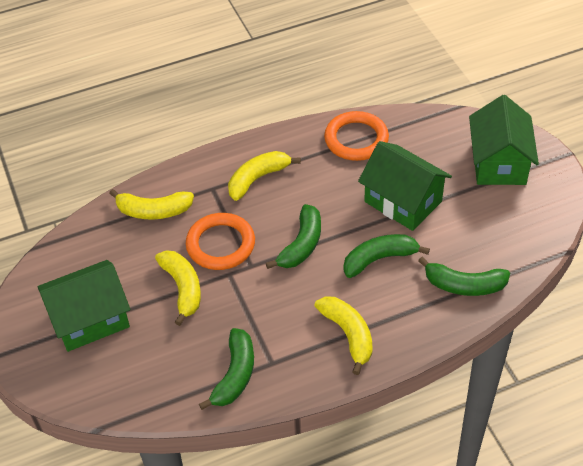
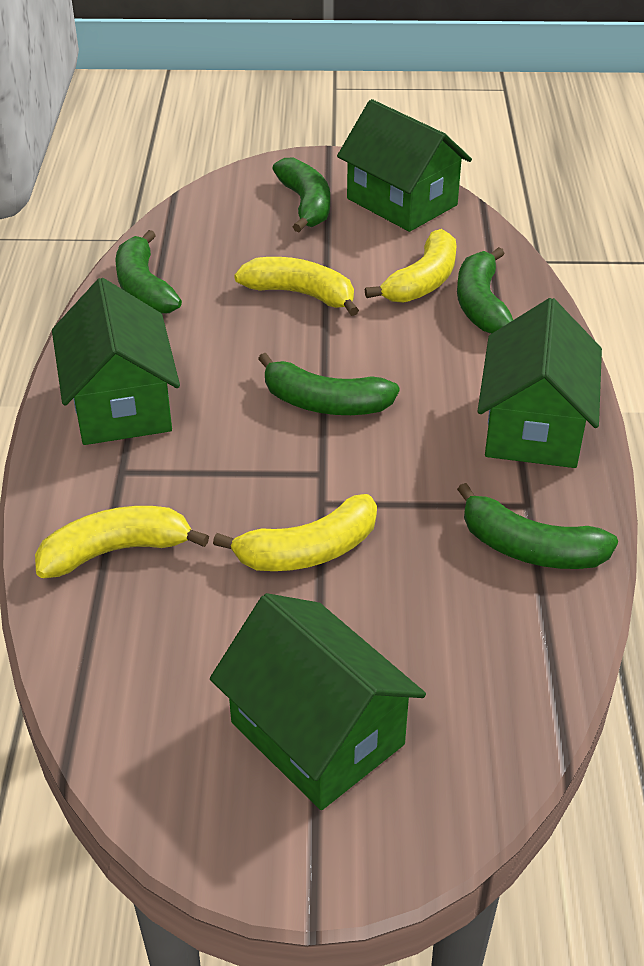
green banana: [199,328,254,410] [266,204,321,269] [343,234,430,278] [418,257,510,296] = 4 -> [115,230,182,313] [258,353,399,415] [272,157,330,232] [457,247,513,334] [457,483,618,569] = 5
green house: [38,260,130,352] [358,141,452,231] [469,95,539,185] = 3 -> [52,278,180,445] [210,593,426,810] [337,99,472,232] [477,298,602,468] = 4
orange ring: [186,213,255,270] [324,111,389,161] = 2 -> none = 0

